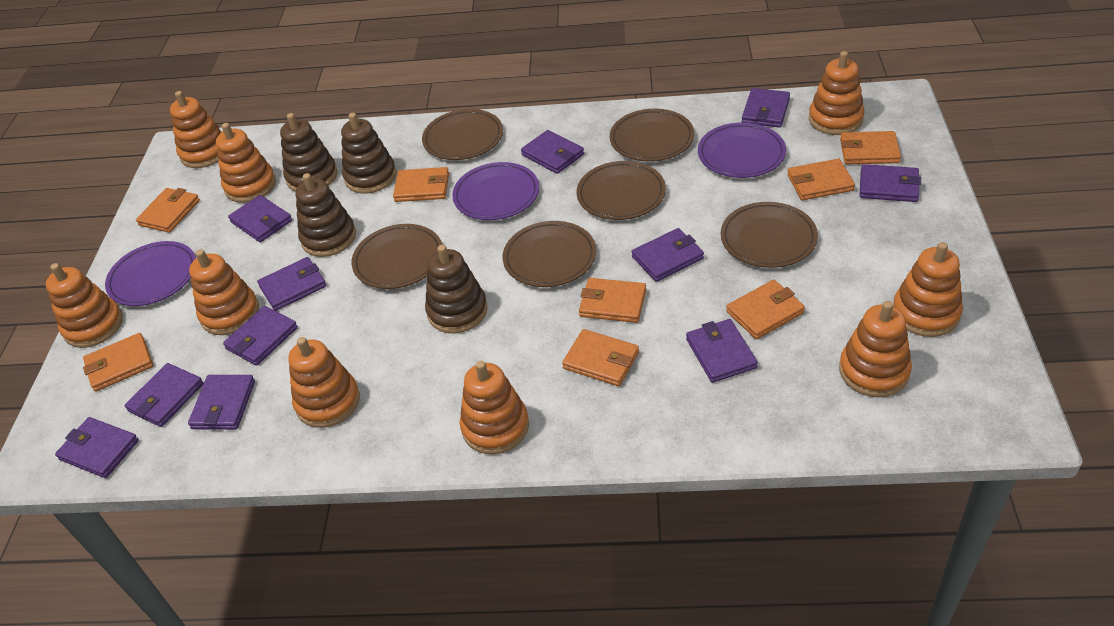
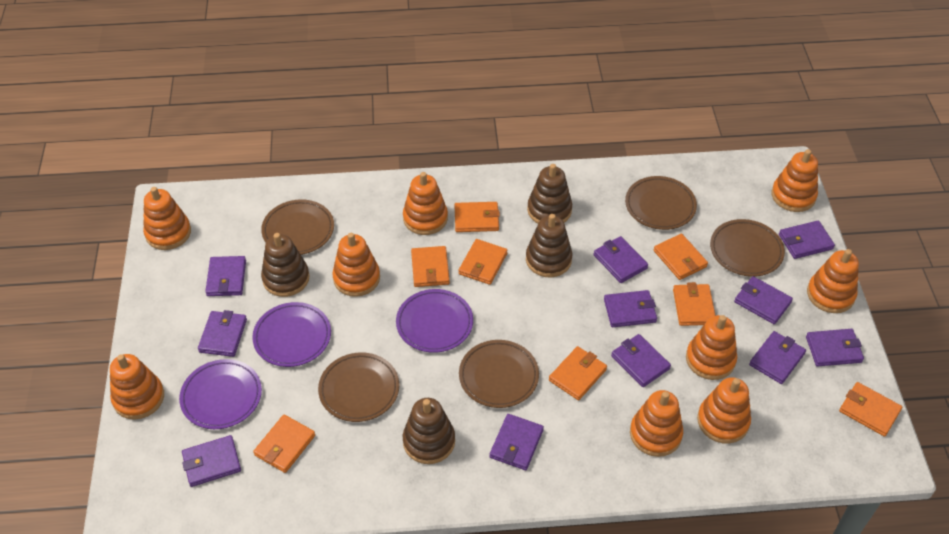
brown plate: [352,224,442,289] [422,109,503,160] [503,221,596,287] [576,161,666,220] [610,109,694,162] [721,202,818,268] = 6 -> [261,199,334,255] [318,352,399,422] [459,340,539,408] [625,176,697,230] [710,219,785,277] = 5

